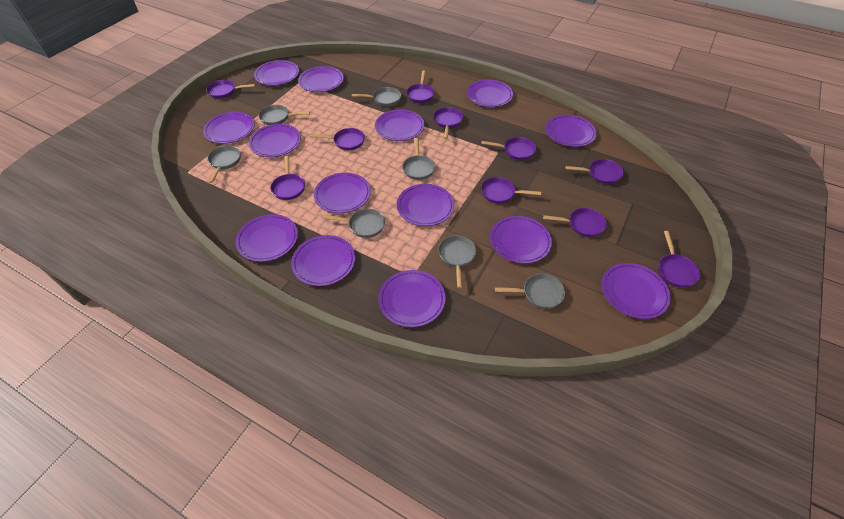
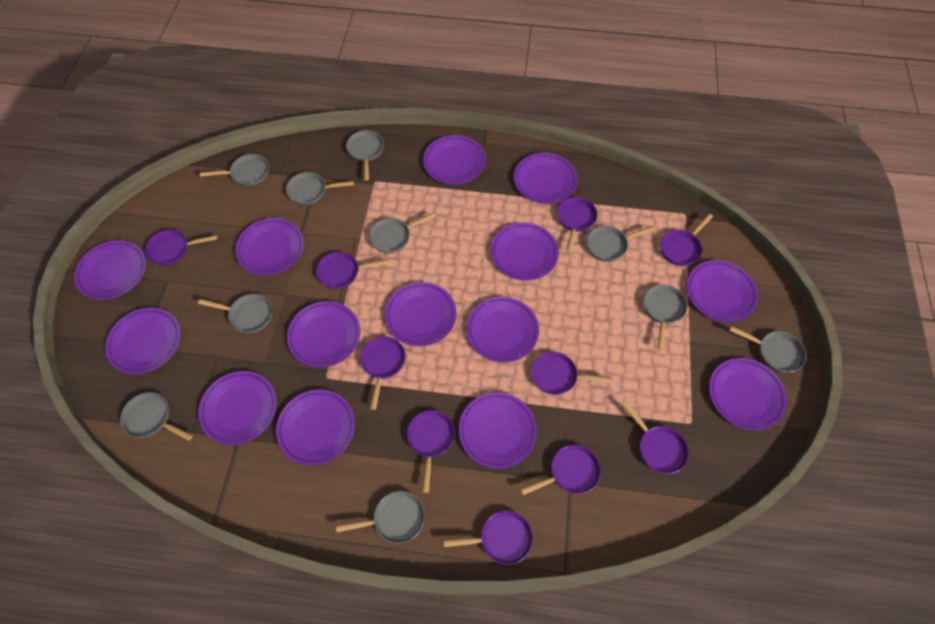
grey pan: [208,145,241,183] [259,105,310,125] [322,209,385,238] [352,87,401,106] [403,138,435,180] [438,235,476,288] [495,274,565,309] = 7 -> [120,392,193,441] [198,294,272,334] [200,154,269,186] [286,172,354,205] [336,491,425,543] [346,130,384,180] [369,212,435,253] [587,226,655,262] [644,285,687,350] [729,326,806,373] = 10

